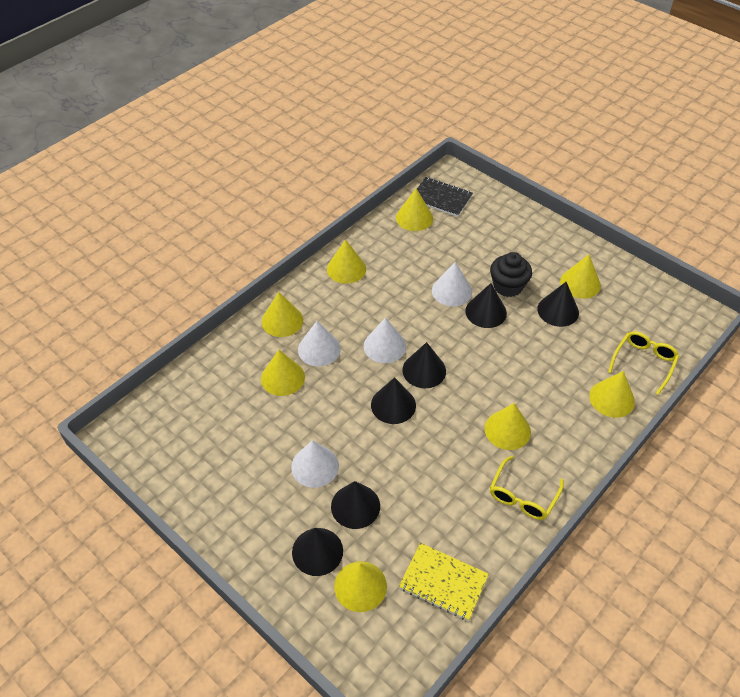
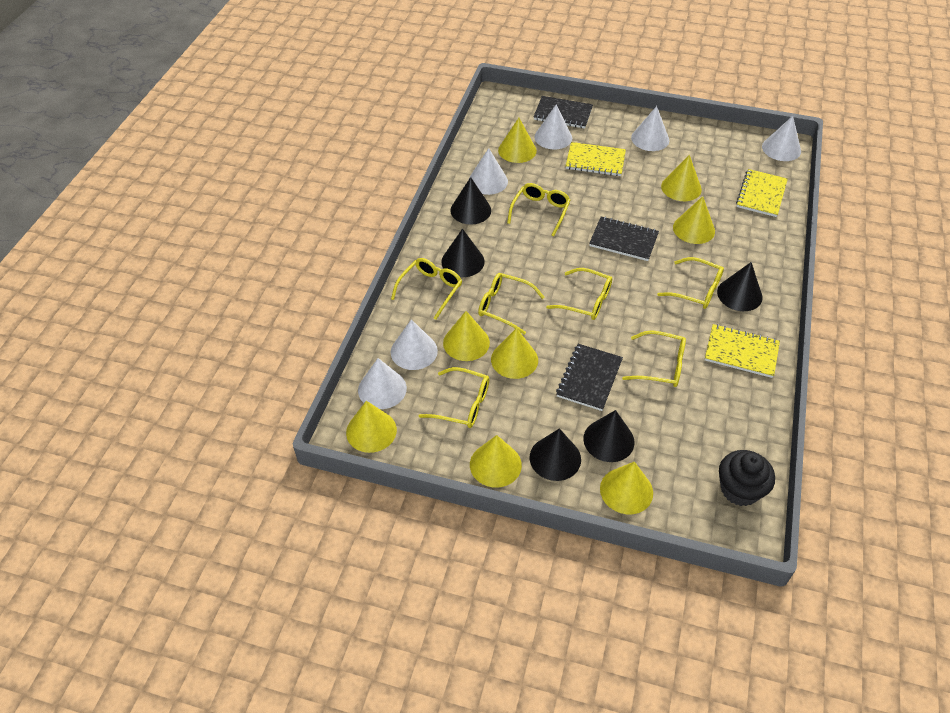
black cone: [292,528,343,576] [331,481,380,529] [371,377,416,424] [402,342,446,388] [465,283,507,328] [537,282,579,327] = 6 -> [441,229,485,277] [450,177,491,225] [530,428,581,481] [583,410,635,462] [717,262,762,311] = 5
black notebook: [417,177,473,217] = 1 -> [534,96,593,129] [556,344,623,411] [589,216,659,261] = 3
white cone: [291,440,339,488] [298,321,341,366] [364,317,406,363] [432,262,472,306] = 4 -> [358,358,407,409] [391,319,438,370] [469,148,508,195] [535,104,572,150] [631,106,669,151] [762,116,801,161] = 6
yellow glasses: [490,456,564,520] [608,331,679,395] = 2 -> [391,258,462,320] [419,367,489,428] [478,273,545,335] [507,183,571,236] [546,268,612,320] [622,330,686,387] [657,257,724,309] = 7
yellow notebook: [399,543,489,621] = 1 -> [566,142,626,176] [705,324,780,378] [736,169,788,217] = 3

